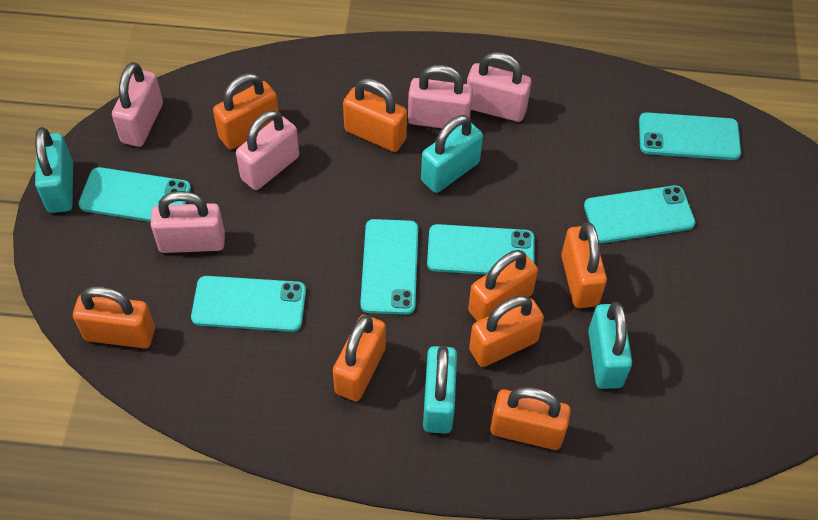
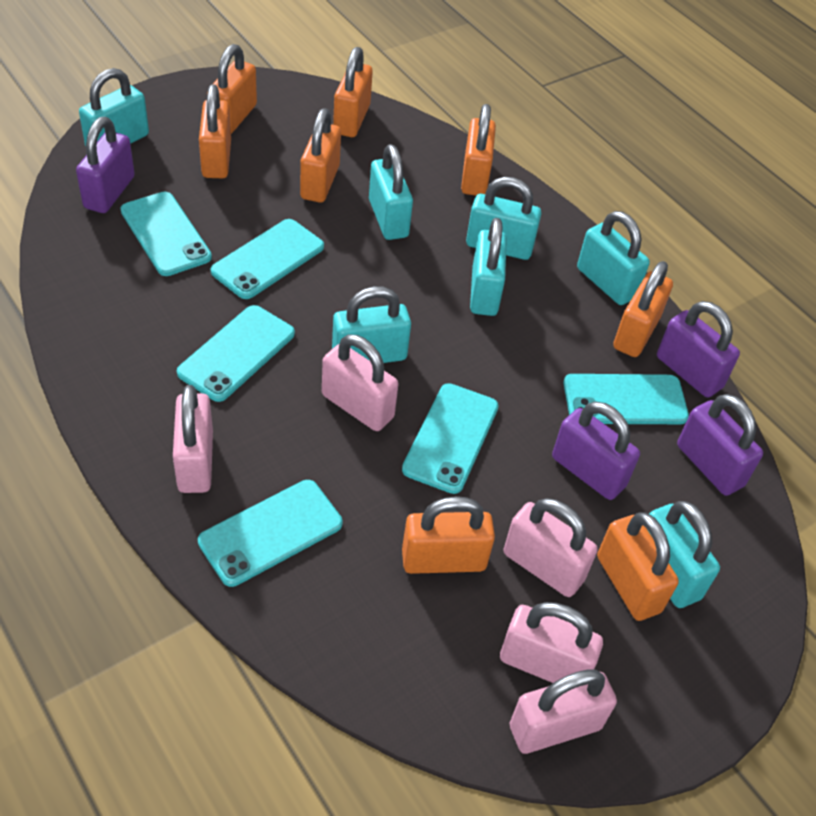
purple padlock: none = 0 -> [76,117,135,213] [552,402,640,500] [657,301,740,397] [677,394,763,496] = 4
turquoise padlock: [35,127,73,213] [421,115,483,193] [423,346,457,434] [588,302,632,389] = 4 -> [79,68,149,146] [332,286,411,363] [369,144,413,240] [466,177,541,260] [470,218,507,316] [577,211,650,305] [649,501,720,608] = 7

